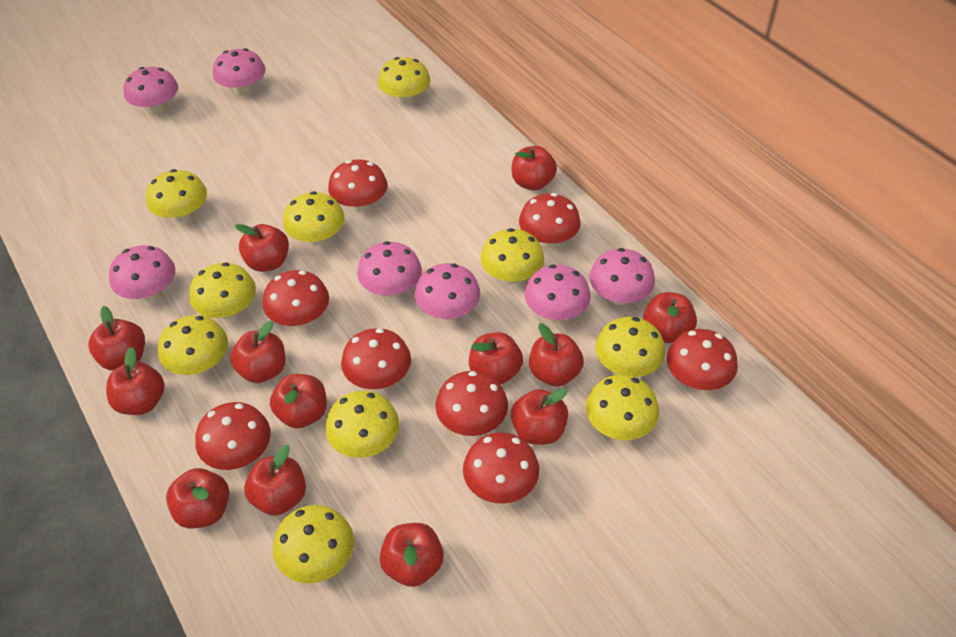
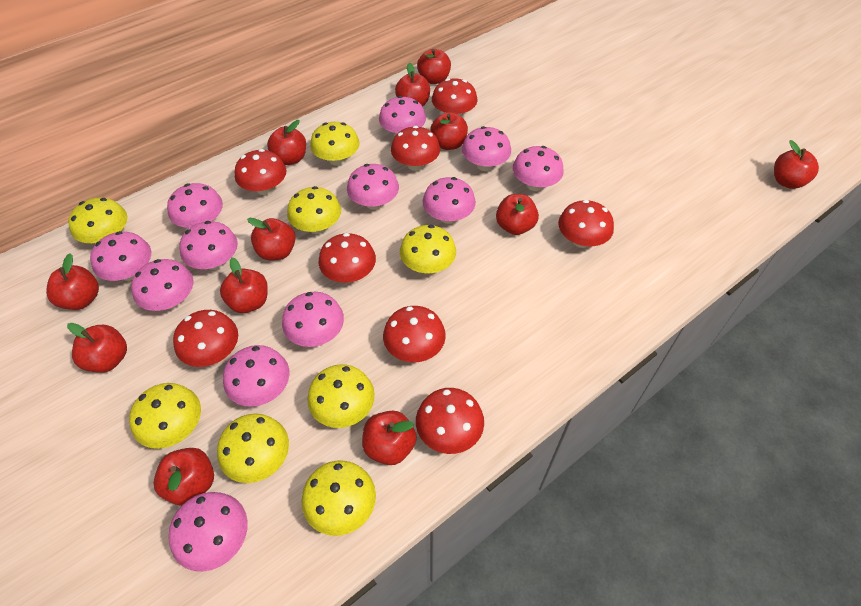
pink mushroom: [109,245,175,301] [124,67,178,114] [213,48,265,95] [357,241,422,298] [415,263,480,320] [525,264,591,321] [589,248,655,305] = 7 -> [90,231,151,281] [131,259,193,311] [167,183,223,228] [168,492,248,572] [180,221,238,270] [223,345,289,407] [282,292,344,347] [347,164,399,210] [379,96,426,136] [422,177,476,224] [462,126,511,171] [513,146,564,191] = 12
red apple: [89,306,145,371] [106,347,165,415] [166,468,229,529] [230,320,286,383] [235,224,289,272] [244,445,306,516] [270,374,327,428] [380,523,444,587] [469,332,523,385] [511,146,557,191] [511,389,568,445] [529,324,584,386] [643,292,697,343] = 13 -> [46,253,99,310] [67,323,127,373] [154,448,214,506] [220,258,268,313] [247,218,296,260] [267,120,306,165] [362,410,417,465] [395,63,430,107] [417,49,451,84] [430,112,468,150] [496,194,539,235] [774,140,819,189] = 12
yellow mushroom: [146,169,207,222] [158,315,228,375] [189,262,256,319] [273,505,354,583] [283,191,345,246] [325,391,399,458] [378,57,431,105] [480,228,544,284] [586,375,659,440] [595,317,665,377] = 10 -> [68,197,127,243] [129,383,201,449] [217,413,289,483] [287,186,341,234] [301,461,376,536] [307,364,375,428] [310,122,360,166] [400,225,456,274] = 8

